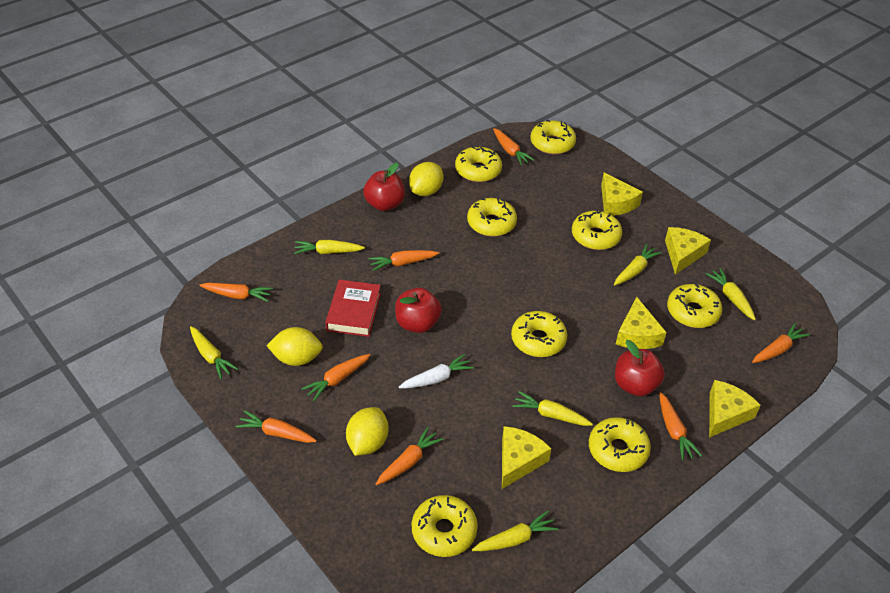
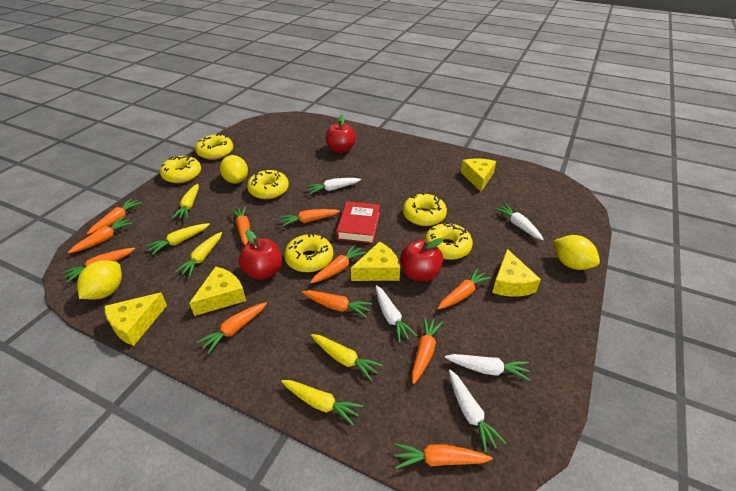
orange carrot: [200,283,273,302] [235,410,317,443] [301,354,371,401] [368,250,439,271] [376,427,443,485] [493,128,535,166] [659,392,702,461] [752,323,810,363] = 8 -> [62,248,135,283] [68,217,133,253] [87,198,142,235] [197,302,267,354] [231,206,250,245] [279,209,340,227] [302,290,372,318] [310,244,366,283] [394,443,493,469] [412,316,443,384] [438,268,492,309] = 11
white carrot: [399,354,474,388] = 1 -> [306,178,361,194] [376,285,417,343] [445,354,530,381] [449,370,506,453] [494,204,544,240] = 5
yellow carrot: [190,326,238,379] [294,240,365,254] [472,511,558,551] [512,391,593,426] [614,244,662,285] [706,268,756,320] = 6 -> [146,223,210,255] [172,184,199,219] [175,232,222,277] [281,380,363,426] [311,334,383,381] = 5
yellow donut: [412,495,478,557] [455,146,502,182] [467,198,517,237] [511,311,567,357] [530,120,576,155] [572,210,622,250] [589,417,651,472] [667,284,722,328] = 8 -> [160,156,201,183] [195,134,233,160] [247,169,289,199] [284,233,333,272] [403,193,447,226] [425,222,473,260] = 6

